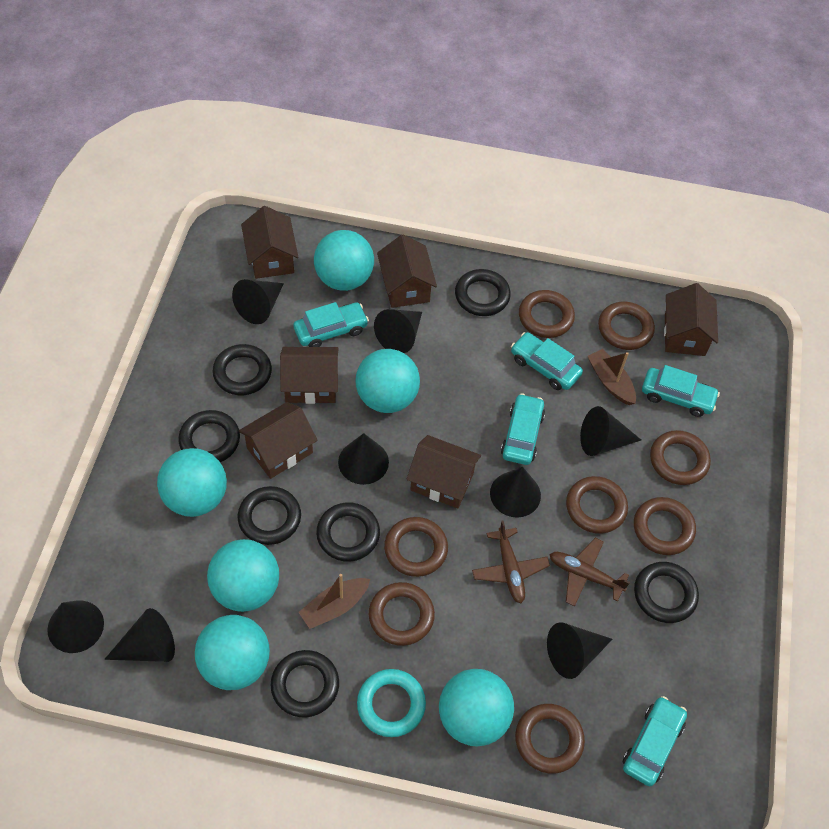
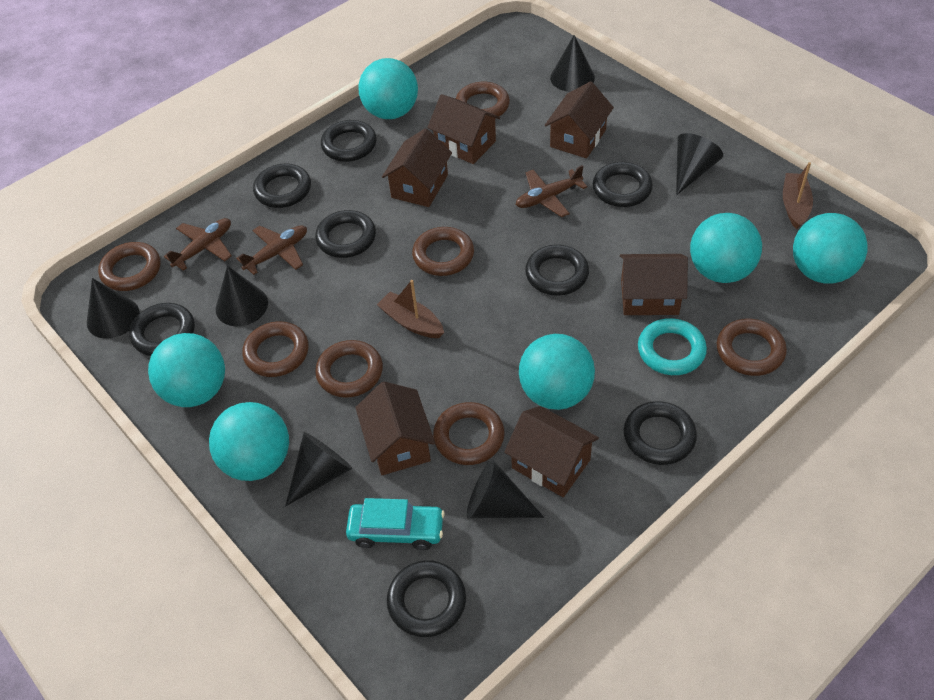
black cone: [47,601,104,653] [104,608,175,662] [232,279,284,324] [338,433,389,485] [374,309,422,353] [490,466,541,518] [547,622,612,679] [580,406,641,456] = 8 -> [87,278,140,339] [216,266,268,326] [285,432,353,506] [466,460,544,518] [550,35,595,92] [676,133,723,195] = 6
black ring: [178,410,240,462] [213,344,272,395] [238,486,301,545] [271,650,339,717] [316,502,380,562] [455,269,511,316] [634,562,699,623] = 7 -> [129,303,195,356] [253,164,311,208] [315,210,376,258] [321,120,377,162] [387,560,466,637] [525,245,589,296] [593,162,653,207] [624,401,697,465] = 8
brown plane: [472,521,550,603] [549,538,630,606] = 2 -> [164,218,232,271] [236,225,307,275] [516,165,587,217] = 3
brown ring: [369,582,435,646] [384,517,448,577] [515,704,585,774] [519,290,575,338] [566,476,628,534] [598,302,655,350] [634,497,696,555] [650,430,711,485] = 8 -> [98,242,160,291] [242,321,309,377] [315,340,383,398] [412,227,474,276] [433,402,505,465] [456,82,510,119] [717,318,787,376] = 7
turquoise car: [293,302,369,347] [501,393,545,465] [511,332,583,390] [623,696,687,786] [642,365,720,417] = 5 -> [346,498,445,550] = 1

